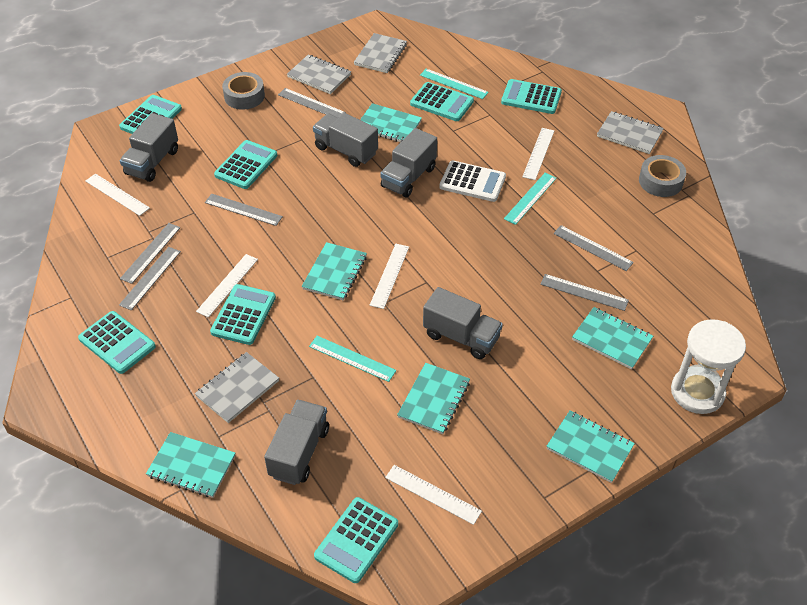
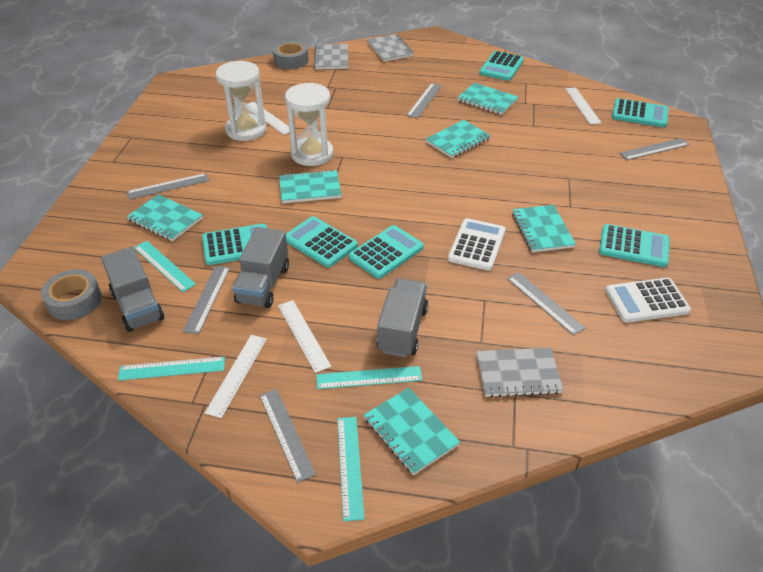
grey notebook: [195,352,279,423] [287,55,351,94] [354,33,407,73] [597,111,664,154] = 4 -> [314,44,348,69] [367,34,414,62] [477,348,564,398] = 3
grey truck: [120,113,178,182] [264,400,329,485] [313,113,378,167] [380,128,437,198] [423,287,503,359] = 5 -> [101,247,164,332] [232,227,289,308] [376,278,428,357] = 3
turquoise calculator: [78,311,156,374] [119,95,182,134] [210,284,276,345] [214,140,277,189] [314,497,398,583] [410,82,474,121] [501,79,562,114] = 7 -> [202,224,267,265] [286,216,358,268] [349,225,424,279] [479,51,524,81] [599,224,670,267] [612,98,669,127] = 6
turquoise ruler: [309,336,396,382] [420,69,489,99] [504,173,557,225] = 3 -> [118,356,225,381] [134,241,196,292] [316,366,422,389] [338,417,365,521] = 4
white calculator: [439,161,506,202] = 1 -> [448,218,506,271] [605,278,691,323] = 2
white hourglass: [671,319,746,414] = 1 -> [216,61,266,141] [285,83,333,166] = 2
white ruler: [85,174,150,216] [196,254,258,317] [370,244,409,309] [385,465,482,525] [522,128,554,180] = 5 -> [205,335,267,418] [247,102,289,135] [278,300,331,373] [565,87,602,124] = 4

